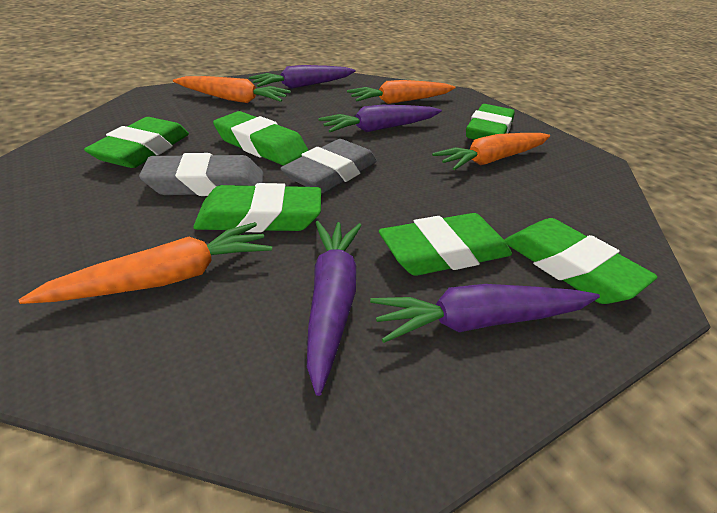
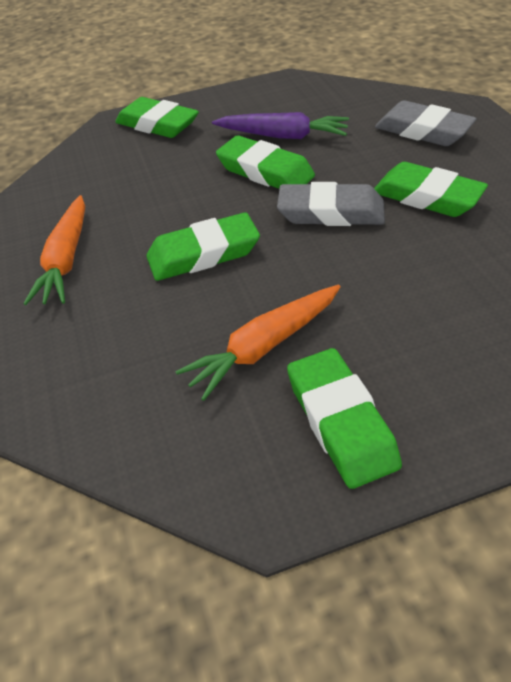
green eraser: [84,117,189,168] [193,183,321,232] [213,111,308,165] [379,213,512,276] [466,104,515,140] [505,218,658,304] = 6 -> [115,97,199,138] [146,212,260,281] [216,135,315,189] [287,348,402,489] [374,162,488,217] = 5
orange carrot: [18,222,272,304] [173,76,291,103] [347,80,456,104] [432,133,550,170] = 4 -> [23,195,85,305] [175,285,340,401] = 2
purple carrot: [249,65,356,89] [307,221,362,396] [318,105,442,132] [370,284,600,343] = 4 -> [212,112,349,139] = 1

